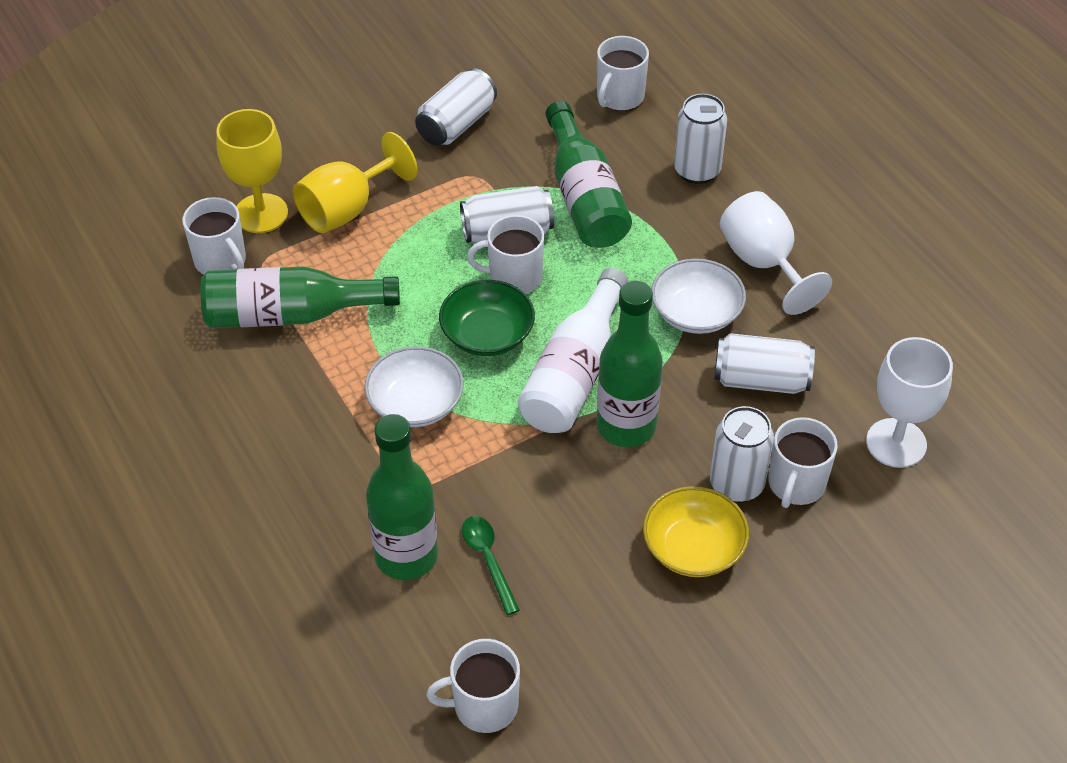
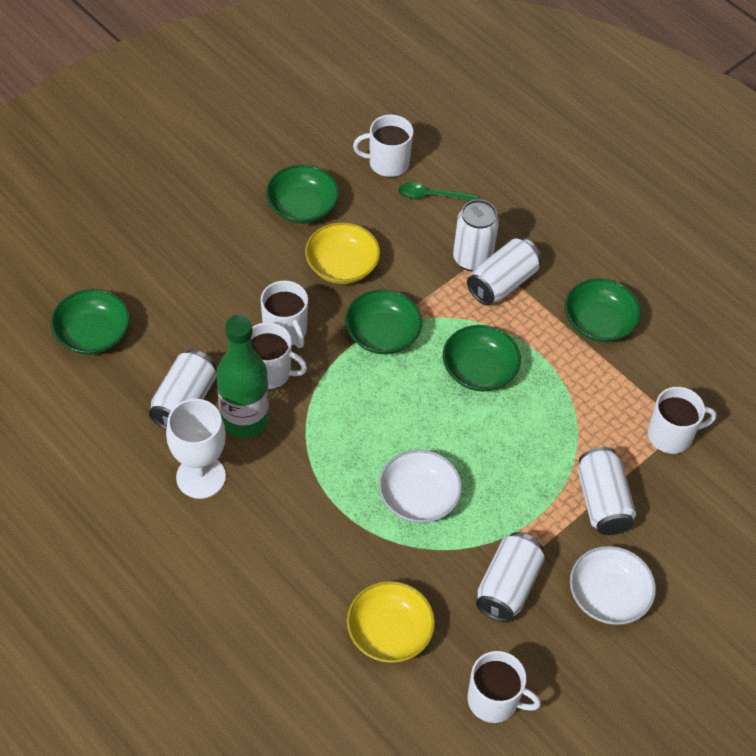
green bottle: [201,266,400,328] [366,414,438,580] [546,101,632,248] [597,281,663,447] = 4 -> [216,315,269,438] = 1
green bowl: [439,280,535,356] = 1 -> [51,289,130,355] [266,165,339,224] [345,289,422,354] [443,325,521,392] [565,278,641,342] = 5
white bottle: [518,268,628,433] = 1 -> none = 0
white goblet: [720,191,832,315] [866,337,953,468] = 2 -> [166,399,226,499] = 1
yellow bowl: [643,486,749,577] = 1 -> [305,222,380,284] [347,581,435,663] = 2
yellow goblet: [217,109,288,233] [293,132,418,233] = 2 -> none = 0

